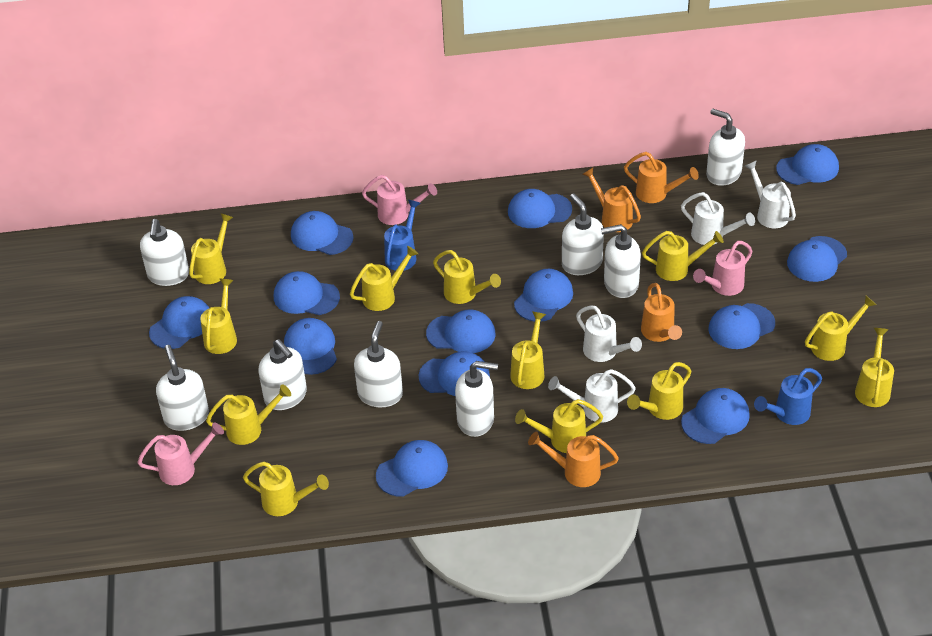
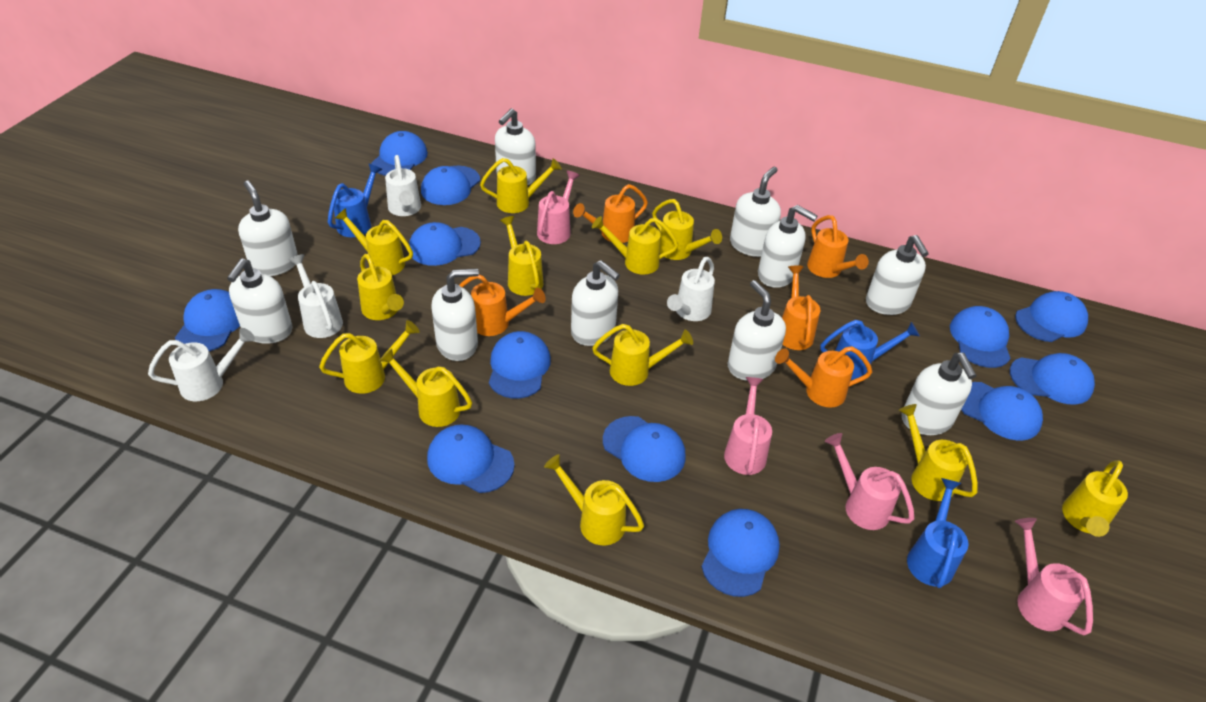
blue cap: [149,296,209,349] [274,271,340,315] [284,318,337,375] [291,211,353,255] [376,440,448,497] [419,351,490,396] [426,309,496,353] [508,189,572,228] [514,269,573,322] [681,388,750,444] [708,303,775,349] [776,144,839,185] [787,236,847,282] = 13 -> [175,289,240,352] [371,131,428,176] [409,222,481,266] [421,166,480,205] [427,424,515,493] [489,331,551,399] [603,416,686,482] [701,509,780,597] [950,306,1011,368] [961,382,1043,440] [1010,353,1095,405] [1015,291,1088,342] = 12
blue watering can: [384,200,421,271] [754,368,822,425] = 2 -> [328,164,382,237] [820,320,920,380] [907,478,969,588] = 3
orange watering can: [528,432,619,487] [582,168,641,232] [624,152,699,203] [641,283,682,342] = 4 -> [459,275,546,336] [573,184,648,243] [775,346,872,407] [782,266,821,350] [807,215,869,278] = 5
pink watering can: [137,422,224,485] [362,175,437,225] [693,241,753,296] = 3 -> [537,171,580,244] [724,377,772,475] [825,433,914,530] [1015,518,1093,635] = 4
white soap dispenser: [140,219,189,286] [156,345,209,431] [258,339,307,410] [354,321,403,407] [455,361,498,437] [562,193,604,275] [601,224,641,298] [706,109,745,186] = 8 -> [227,258,292,344] [238,181,298,276] [431,269,479,361] [495,108,536,185] [571,260,620,346] [728,280,786,381] [730,167,781,257] [758,205,818,288] [866,235,929,315] [902,353,977,435] = 10

